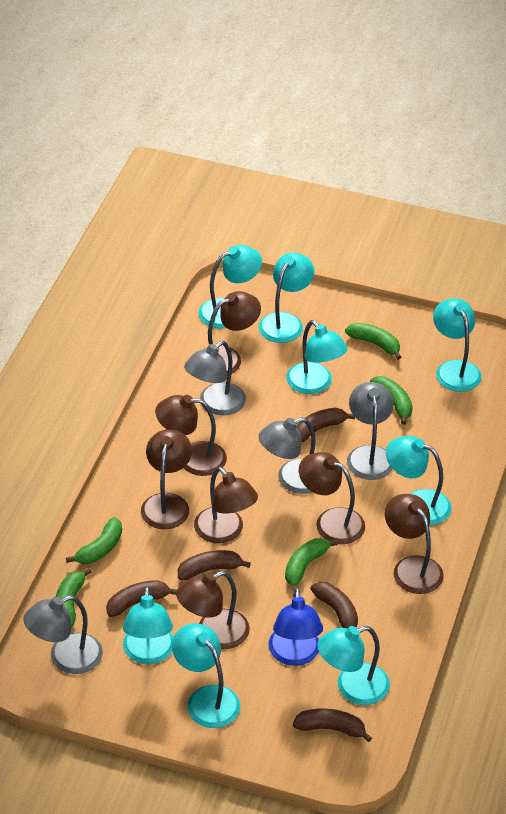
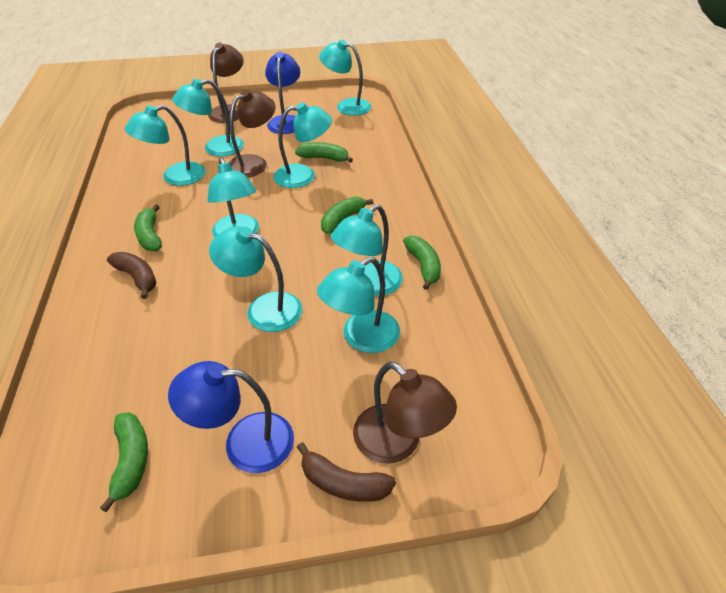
blue lamp: [268,587,323,666] = 1 -> [168,361,294,473] [265,52,300,134] = 2
brown banana: [106,580,177,617] [178,550,251,580] [293,708,372,742] [296,408,355,442] [310,582,358,629] = 5 -> [107,252,156,299] [297,442,396,502] = 2
brown lamp: [141,429,192,529] [155,395,227,476] [176,571,250,649] [194,467,258,543] [203,291,261,374] [299,452,365,544] [385,494,444,594] = 7 -> [208,43,244,123] [229,89,275,177] [353,362,457,464] = 3
grey lamp: [23,595,103,674] [184,341,246,415] [258,417,316,494] [347,382,394,480] = 4 -> none = 0

